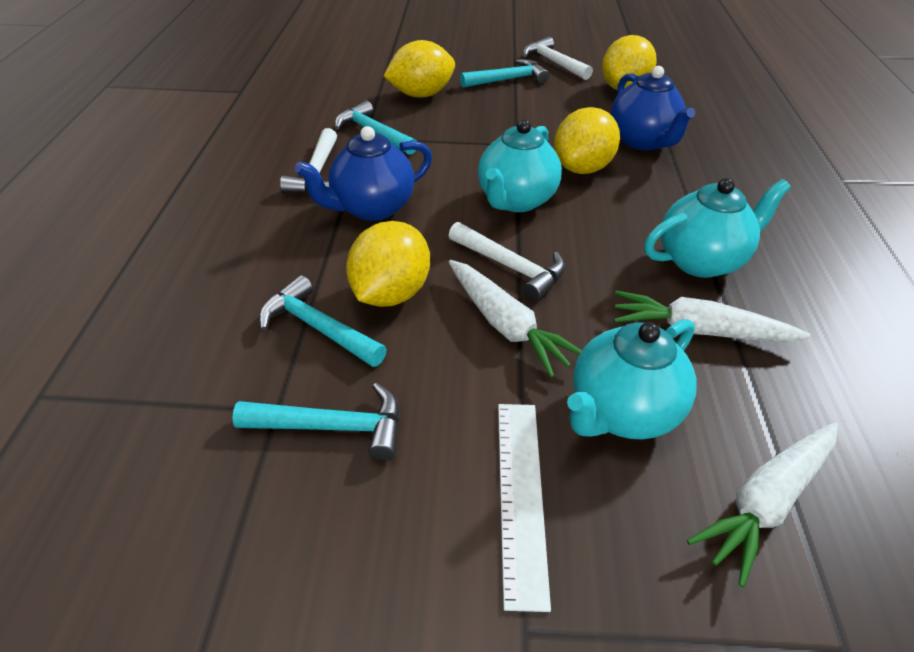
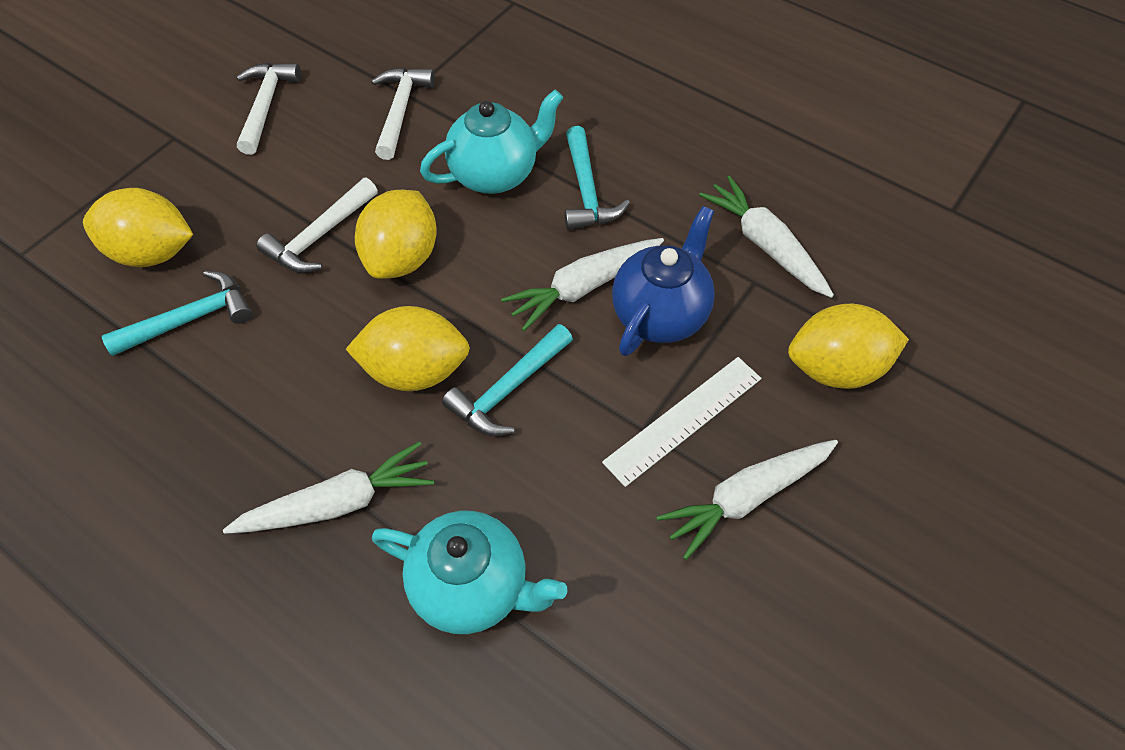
blue teapot: [295,126,432,221] [611,66,695,150] = 2 -> [612,206,715,356] = 1
turquoise hammer: [232,383,400,461] [259,275,387,367] [335,101,417,155] [460,59,549,88] = 4 -> [102,271,252,356] [442,324,573,436] [565,126,630,230] = 3
turquoise teapot: [478,119,562,212] [567,319,696,440] [644,178,791,278] = 3 -> [372,511,567,634] [420,90,563,194] = 2
white carrot: [449,260,582,378] [614,291,811,342] [687,422,838,587] = 3 -> [223,441,434,534] [501,238,664,331] [656,440,838,560] [699,176,834,298] = 4

